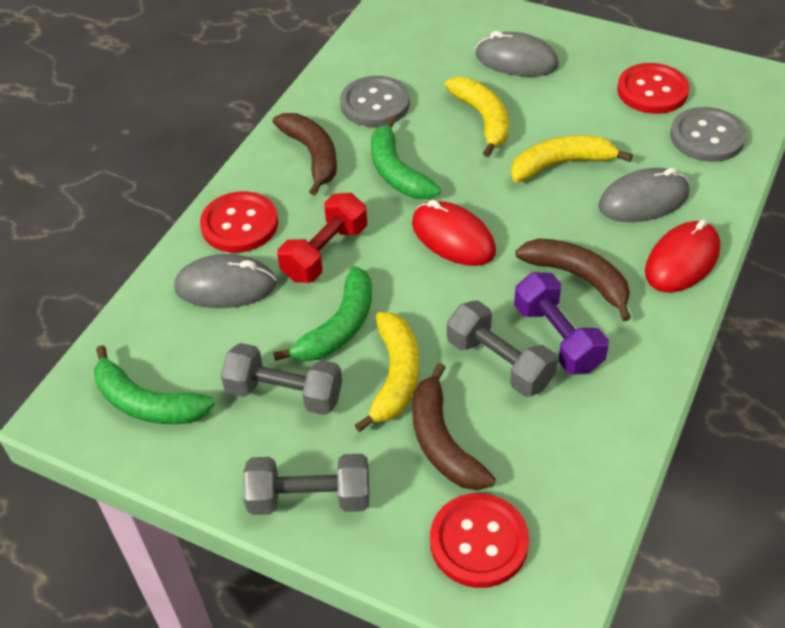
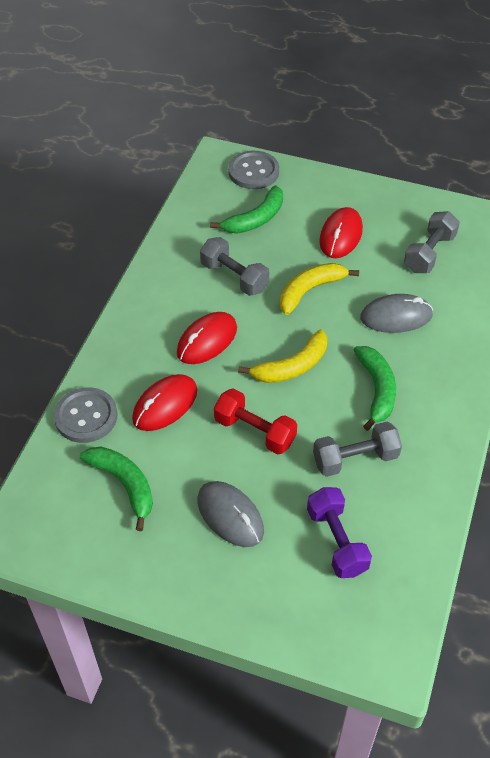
brown banana: [273,113,337,195] [412,363,496,490] [515,239,631,321] = 3 -> none = 0
grey mouse: [174,254,277,308] [475,31,559,77] [598,168,689,222] = 3 -> [197,481,264,547] [360,294,433,333] = 2
red button: [200,191,278,253] [430,493,529,588] [617,63,689,114] = 3 -> none = 0
red mouse: [412,200,496,266] [645,219,720,293] = 2 -> [132,374,197,431] [177,312,237,364] [319,207,363,258] = 3
yellow banana: [355,312,419,432] [445,77,509,157] [511,135,633,182] = 3 -> [238,330,327,383] [280,263,359,315] = 2

